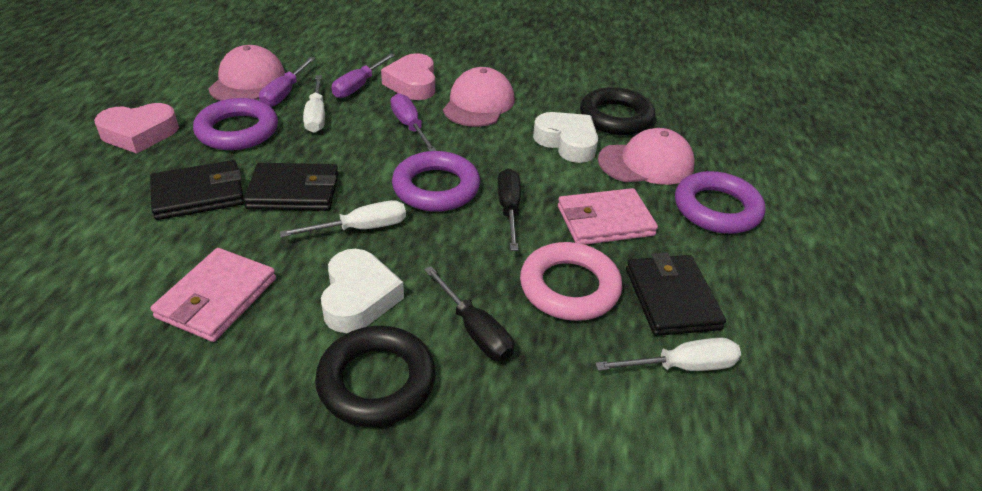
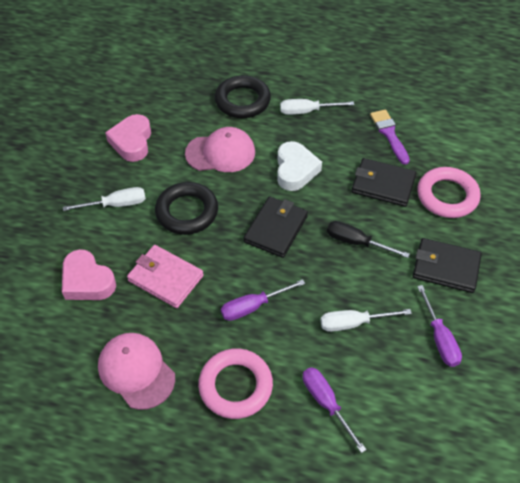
black screwdriver: [424,266,514,361] [498,169,521,251] = 2 -> [327,221,410,258] = 1
pink cap: [208,45,285,101] [443,67,515,127] [598,128,695,185] = 3 -> [98,333,175,410] [185,127,255,172] = 2
pink ring: [520,242,622,321] = 1 -> [198,348,273,419] [417,167,481,218] = 2
pink wallet: [151,248,276,342] [558,188,658,245] = 2 -> [127,245,204,308] = 1
purple brush: none = 0 -> [370,109,410,164] = 1
purple ring: [193,98,278,150] [392,151,480,212] [675,171,765,234] = 3 -> none = 0
white heart: [321,249,404,333] [533,112,598,163] = 2 -> [277,141,322,191] = 1

